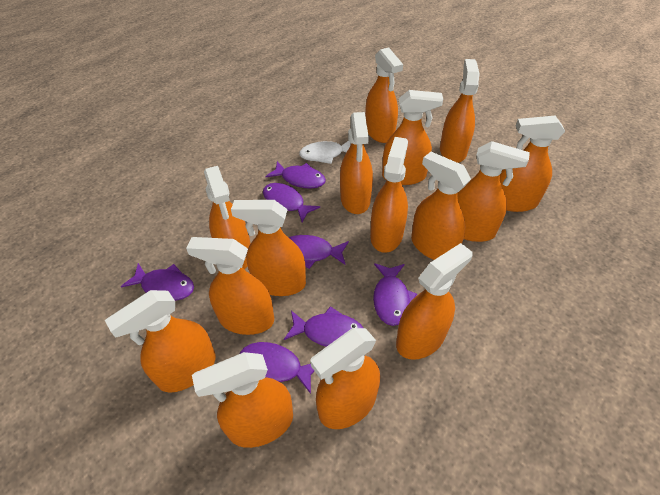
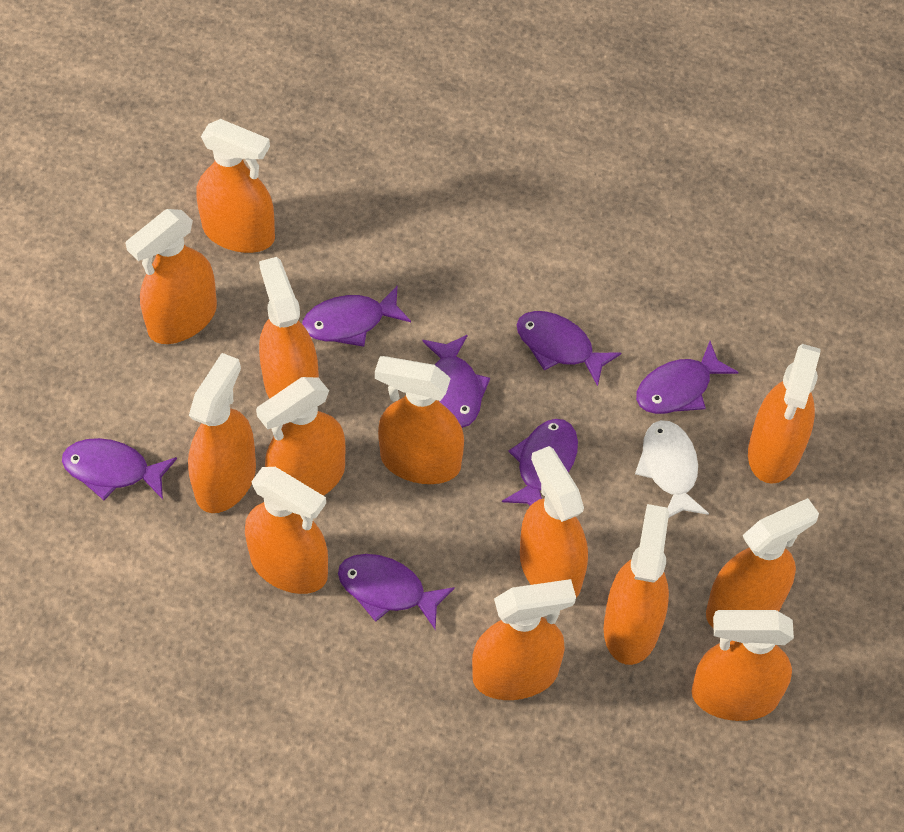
orange spray bottle: [105,290,216,393] [186,237,274,335] [192,352,293,448] [204,166,251,269] [231,200,306,296] [310,328,380,429] [340,112,373,214] [365,47,403,143] [370,137,408,253] [382,90,443,185] [396,243,473,360] [411,152,471,260] [440,59,480,163] [457,141,530,242] [500,116,565,212] = 15 -> [125,209,217,344] [188,353,256,513] [196,119,275,253] [245,467,328,594] [256,377,346,496] [259,257,319,399] [375,356,464,484] [472,579,576,700] [520,446,588,598] [604,504,669,665] [691,610,794,721] [706,498,819,629] [748,344,820,484] = 13

